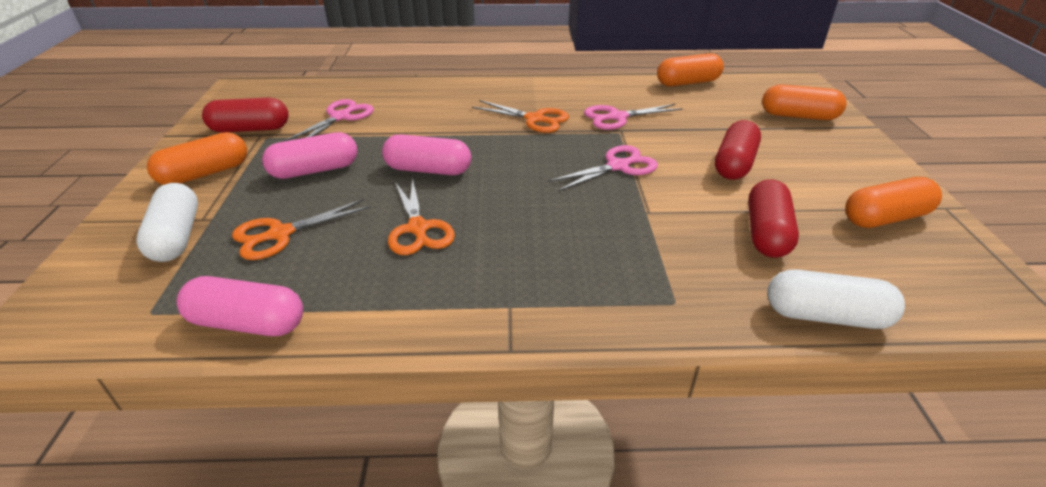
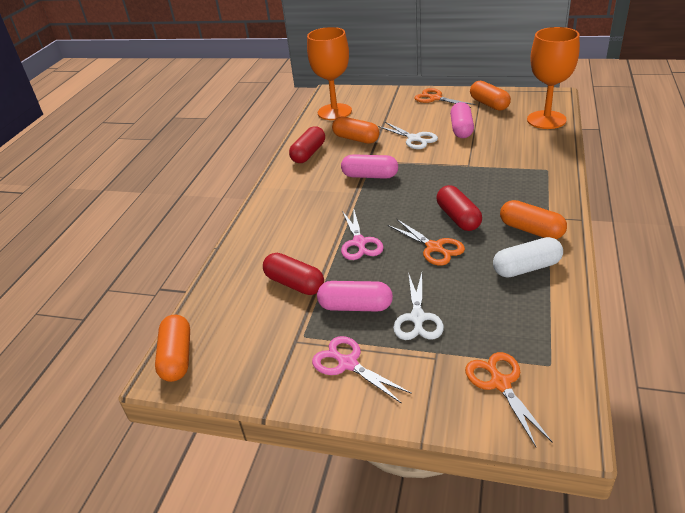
orange goblet: none = 0 -> [307,27,352,120] [527,27,580,129] = 2
pink scissors: [283,99,374,142] [548,145,658,191] [584,104,683,130] = 3 -> [312,336,412,404] [341,210,384,260] = 2
white capsule: [136,183,198,262] [767,270,905,329] = 2 -> [493,237,563,278] = 1
white scissors: none = 0 -> [378,122,438,149] [393,272,444,340] = 2

